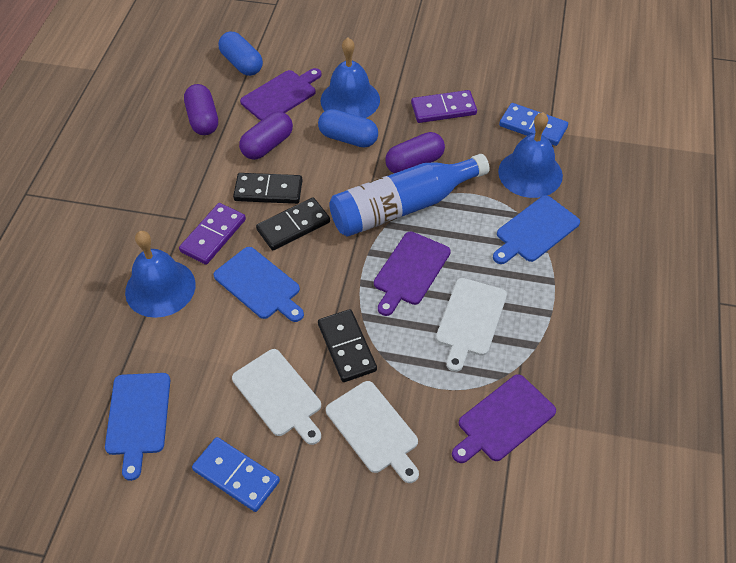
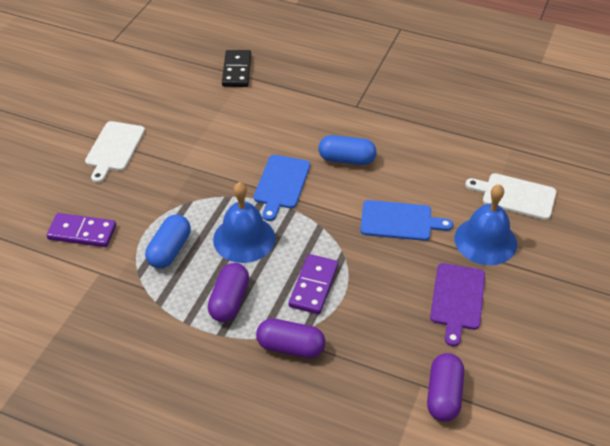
black domino: [233,173,302,204] [256,197,330,250] [318,309,377,382] = 3 -> [222,50,251,87] = 1
blue bell: [125,231,196,318] [320,38,380,118] [498,112,563,198] = 3 -> [213,182,275,263] [455,184,517,265] = 2
blue bottle: [329,154,490,237] = 1 -> none = 0
blue cutting board: [105,373,170,481] [214,247,304,322] [493,195,580,264] = 3 -> [254,155,310,221] [360,200,453,241] = 2
blue domino: [192,437,280,512] [499,103,568,146] = 2 -> none = 0
purple cutting board: [240,68,322,121] [374,232,451,316] [452,374,556,463] = 3 -> [430,263,485,347] = 1
white cutting board: [232,349,321,445] [326,381,419,483] [436,278,507,372] = 3 -> [85,121,145,183] [465,173,556,220] = 2

